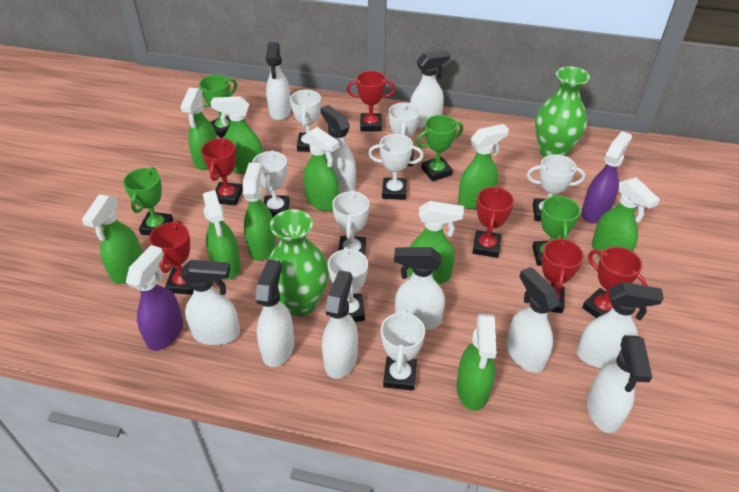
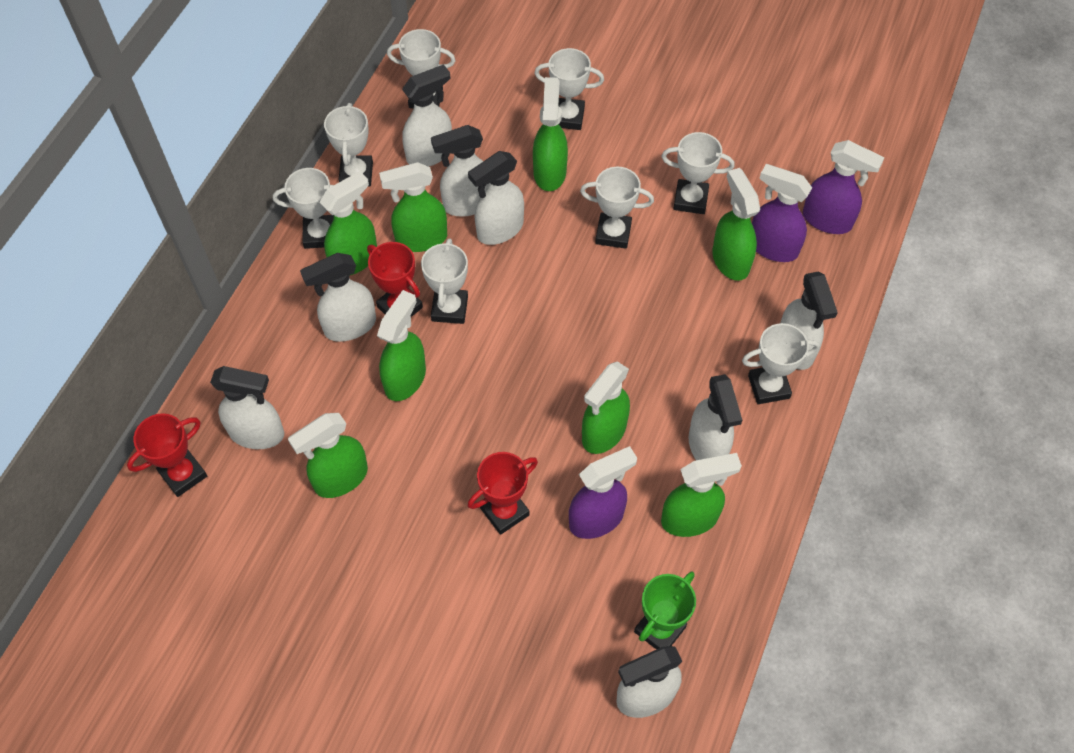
green spray bottle: [82,194,143,284] [180,88,217,170] [203,190,241,280] [211,96,263,174] [243,163,276,261] [303,127,339,211] [407,201,464,284] [457,314,496,411] [458,124,509,209] [592,177,660,257] = 10 -> [288,413,368,498] [319,171,377,276] [377,290,426,401] [379,162,447,252] [533,77,568,191] [582,361,630,454] [661,453,742,537] [712,168,760,281] = 8
green trophy: [123,167,173,235] [199,75,237,138] [416,115,463,181] [532,194,581,266] = 4 -> [634,571,696,649] = 1
green vase: [268,209,329,316] [535,66,590,157] = 2 -> none = 0
purple spray bottle: [126,245,183,351] [581,131,632,223] = 2 -> [569,446,637,539] [752,164,812,262] [803,140,885,234] = 3
red trophy: [149,221,194,295] [201,138,243,206] [346,71,396,132] [472,186,514,258] [542,237,584,313] [582,247,648,318] = 6 -> [127,413,207,497] [367,242,423,317] [468,452,538,535] = 3
white spray bottle: [180,260,240,345] [255,259,294,367] [266,42,291,121] [321,105,356,193] [322,270,358,379] [394,247,445,330] [410,50,450,128] [507,267,560,373] [577,282,664,368] [587,335,652,433] = 10 -> [210,366,284,449] [300,253,376,342] [402,64,452,167] [431,125,489,217] [468,151,524,245] [616,646,682,718] [689,374,742,460] [780,272,838,370] = 8

